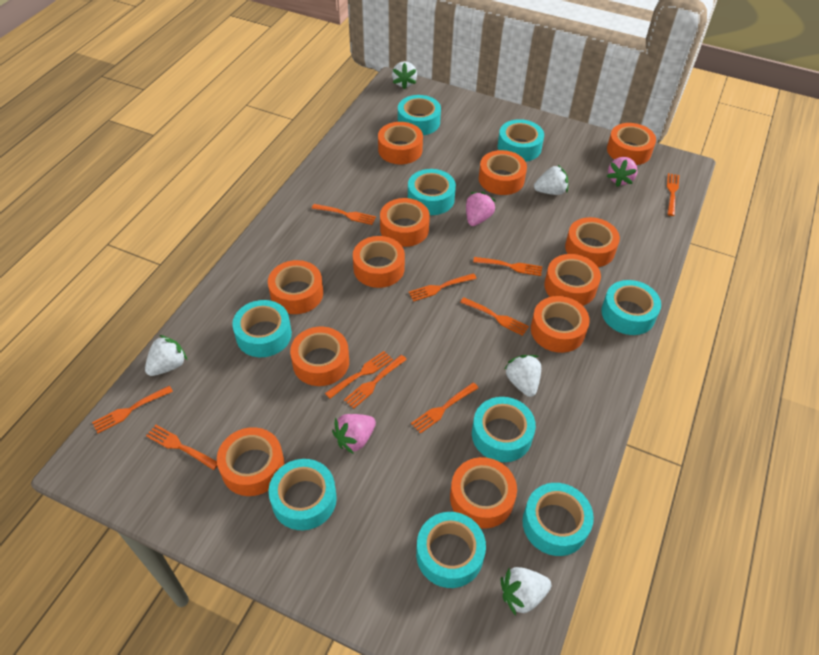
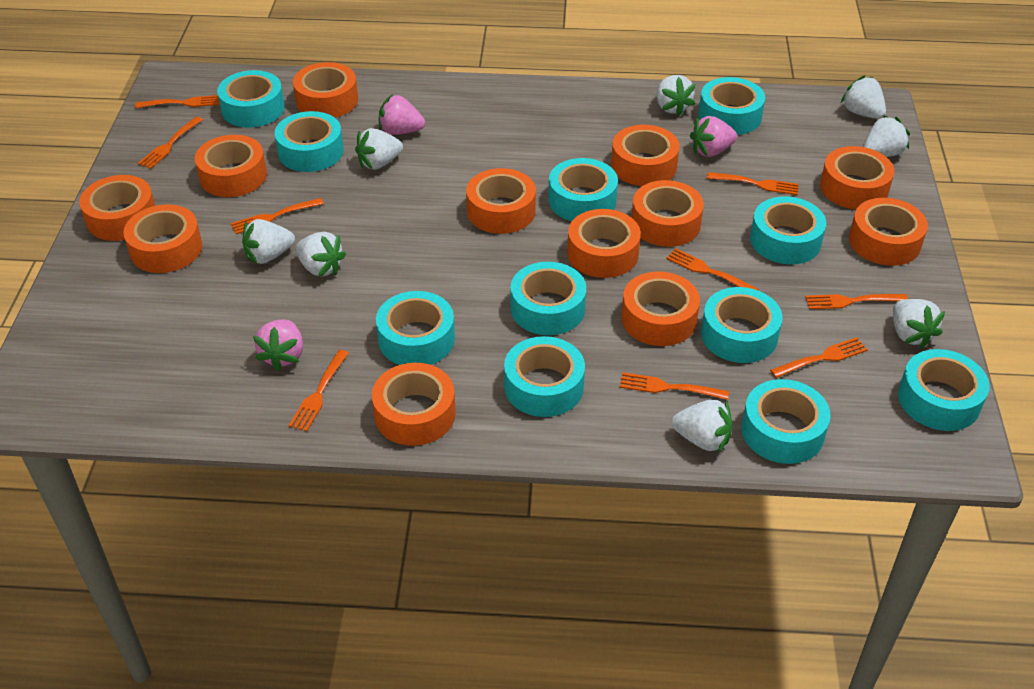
orange fork: [92,386,173,433] [146,425,217,470] [312,204,376,225] [325,351,393,399] [344,355,407,409] [409,273,477,302] [411,382,478,434] [460,297,529,336] [473,257,542,276] [667,173,679,216] = 10 -> [135,95,220,108] [138,117,203,169] [231,198,324,234] [288,350,349,432] [620,372,729,400] [666,248,759,290] [707,172,799,195] [770,337,868,378] [805,294,908,309] = 9
turquoise tape: [232,300,292,357] [269,459,337,530] [398,95,441,135] [408,169,456,215] [416,512,486,588] [472,397,536,462] [498,119,544,162] [522,483,594,556] [601,280,661,335] = 9 -> [217,70,285,128] [275,111,344,172] [376,291,455,365] [504,336,585,417] [511,262,586,335] [548,158,618,221] [698,77,765,135] [701,287,783,363] [741,379,831,464] [750,197,826,264] [898,349,990,431] = 11
white strawberry: [145,335,187,376] [392,61,417,90] [500,567,551,615] [505,355,541,397] [534,165,568,195] = 5 -> [242,219,295,264] [295,232,346,277] [355,128,403,170] [657,75,695,117] [672,400,732,453] [841,75,886,119] [864,115,910,157] [893,299,945,348] = 8

